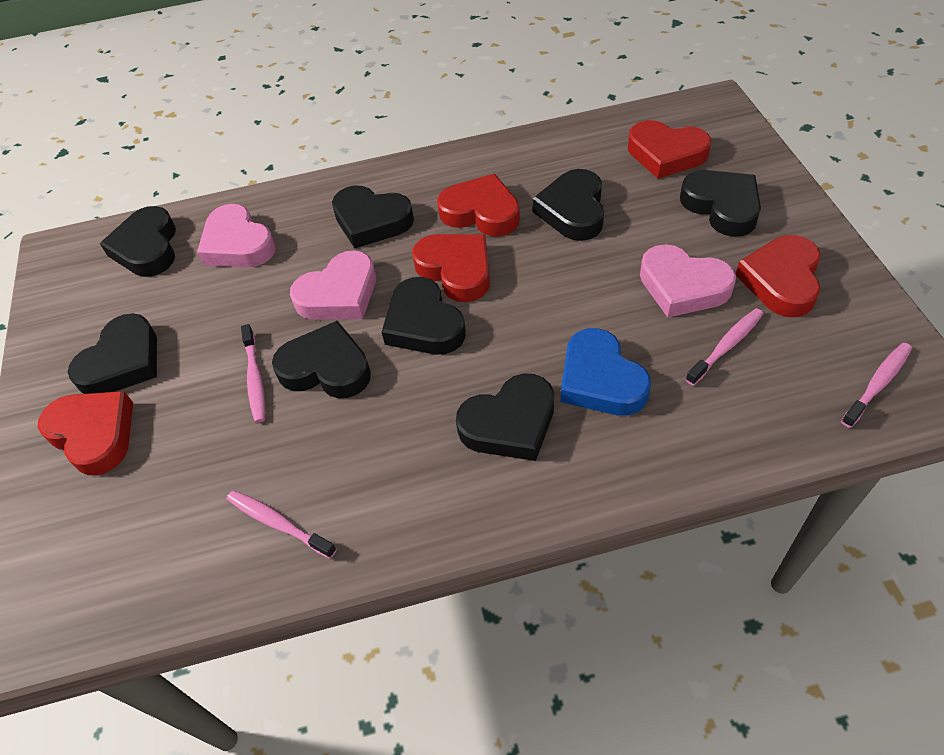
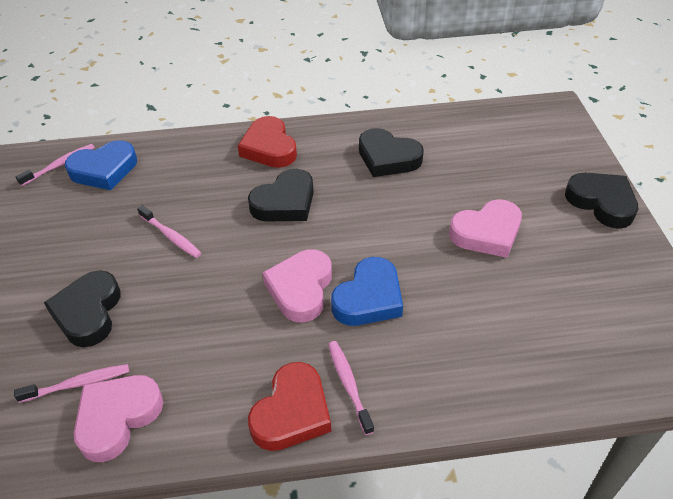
black heart: [68,313,157,394] [100,206,176,277] [272,321,371,398] [332,186,414,248] [382,277,466,355] [456,373,554,461] [532,169,604,241] [680,170,761,237] = 8 -> [44,270,121,347] [248,169,314,222] [359,128,424,177] [565,173,638,229] = 4
blue heart: [561,328,651,416] = 1 -> [65,140,137,190] [331,257,403,326] = 2
red heart: [38,391,133,475] [412,234,490,302] [437,174,520,236] [628,120,711,179] [736,235,821,317] = 5 -> [238,116,297,168] [248,362,331,451] = 2

